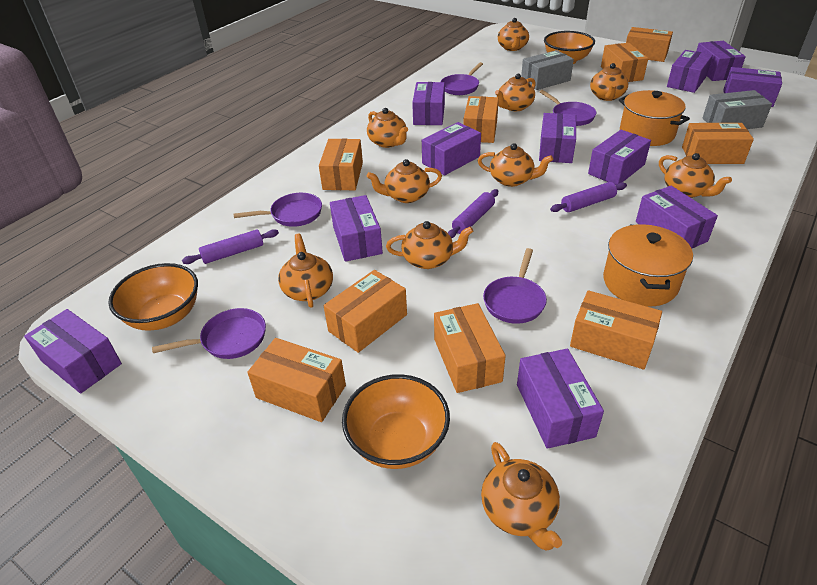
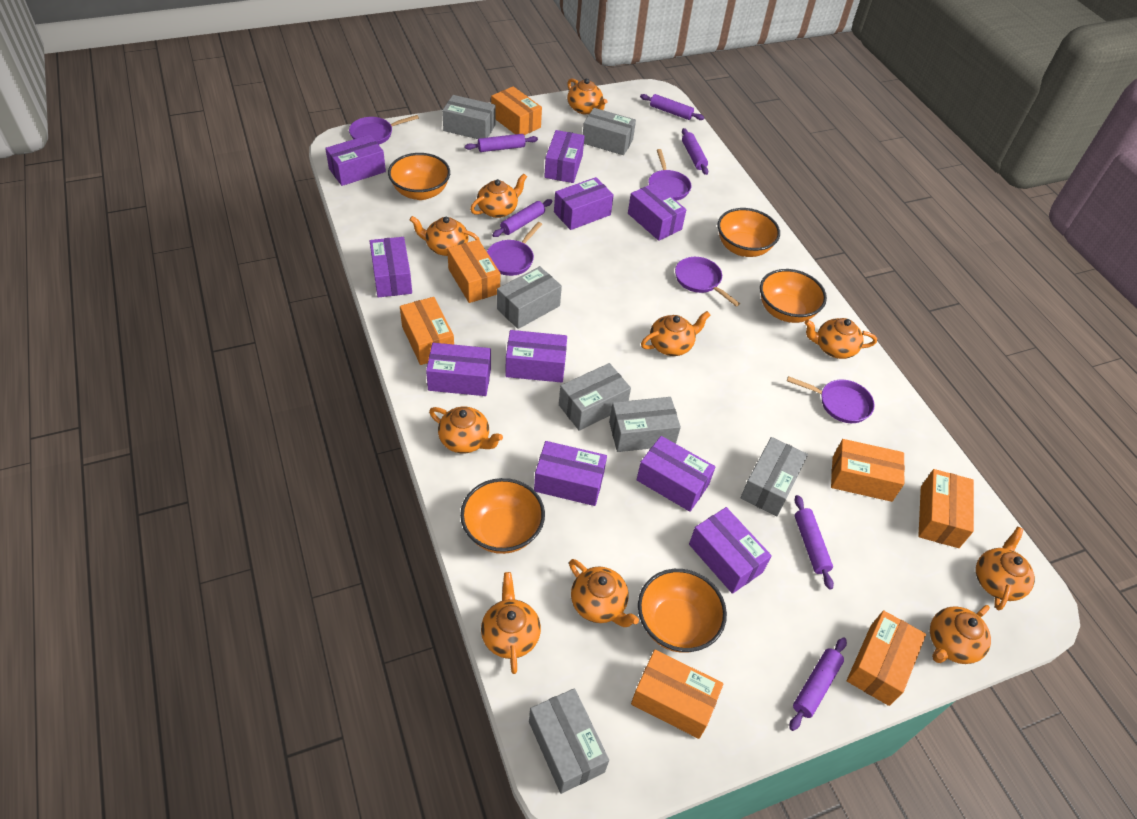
grey box: [521,50,574,90] [703,90,772,129] = 2 -> [442,95,495,139] [497,266,562,329] [529,688,609,794] [559,363,631,431] [583,108,636,155] [609,397,681,452] [741,437,808,516] = 7
orange bowl: [108,263,198,331] [342,374,450,469] [544,31,595,64] = 3 -> [388,153,450,200] [460,478,545,554] [638,569,727,653] [718,208,780,257] [760,269,827,323] = 5
orange box: [247,338,346,422] [319,139,363,190] [323,270,407,353] [434,303,506,393] [463,96,499,143] [570,290,662,370] [601,43,648,82] [626,27,673,62] [682,123,754,164] = 9 -> [400,297,454,365] [447,240,500,303] [491,86,542,135] [631,650,723,739] [831,439,905,502] [847,610,926,706] [918,469,974,548] = 7
orange pot: [603,224,693,306] [619,90,690,146] = 2 -> none = 0
purple box: [24,309,122,393] [330,195,383,262] [412,82,445,125] [422,122,481,176] [517,349,604,449] [539,113,576,163] [588,130,651,185] [636,186,718,249] [667,50,713,93] [696,41,746,81] [724,67,782,107] = 11 -> [325,135,386,186] [370,237,412,298] [426,343,491,396] [505,330,567,383] [534,441,607,506] [544,130,585,183] [554,177,614,230] [628,183,686,241] [636,436,715,512] [689,507,772,594] = 10
purple rolling pin: [182,229,279,264] [448,189,498,238] [550,182,627,212] = 3 -> [465,134,538,152] [492,199,552,237] [640,94,704,120] [682,128,708,175] [790,637,847,731] [794,495,834,590] = 6

